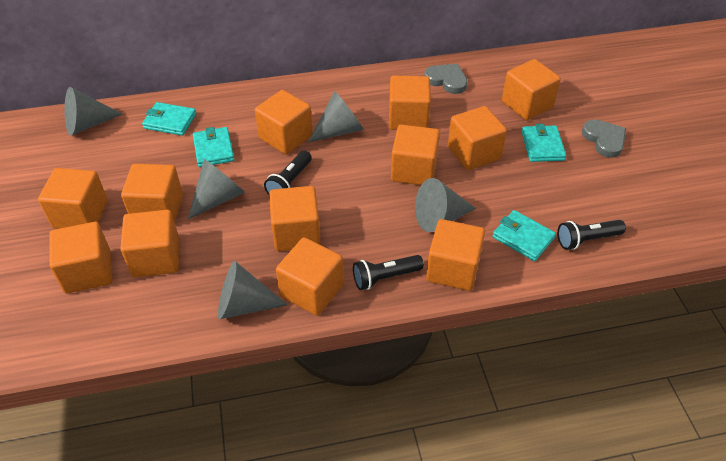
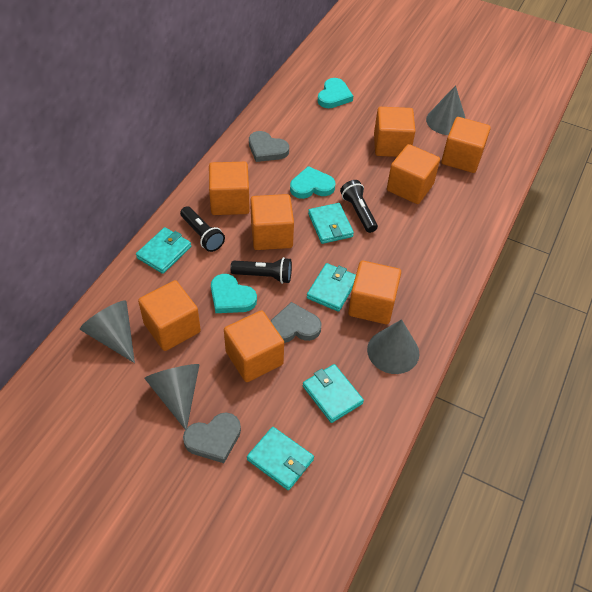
grey cone: [64,87,122,136] [188,159,245,219] [218,261,288,319] [308,91,364,142] [415,178,476,232] = 5 -> [80,300,135,363] [144,364,200,430] [367,319,419,374] [426,85,466,135] = 4
grey heart: [424,64,467,94] [582,119,626,158] = 2 -> [183,413,241,463] [249,131,289,162] [271,302,321,343] = 3
orange cube: [38,168,108,229] [49,222,112,294] [120,210,179,277] [121,164,183,222] [255,90,313,154] [269,186,321,251] [276,237,344,316] [389,76,431,130] [391,124,440,185] [426,219,485,291] [448,106,507,170] [502,59,561,120] = 12 -> [138,280,201,351] [209,162,250,215] [224,310,284,382] [250,194,294,250] [348,261,401,324] [374,107,415,157] [387,144,440,204] [441,117,491,173] = 8
turquoise heart: none = 0 -> [211,274,257,313] [290,166,335,199] [317,78,353,108] = 3
turquoise wallet: [142,102,196,136] [193,127,234,167] [492,210,556,261] [522,124,566,162] = 4 -> [136,227,191,274] [247,427,314,490] [303,364,364,423] [307,263,356,312] [308,203,354,244] = 5

